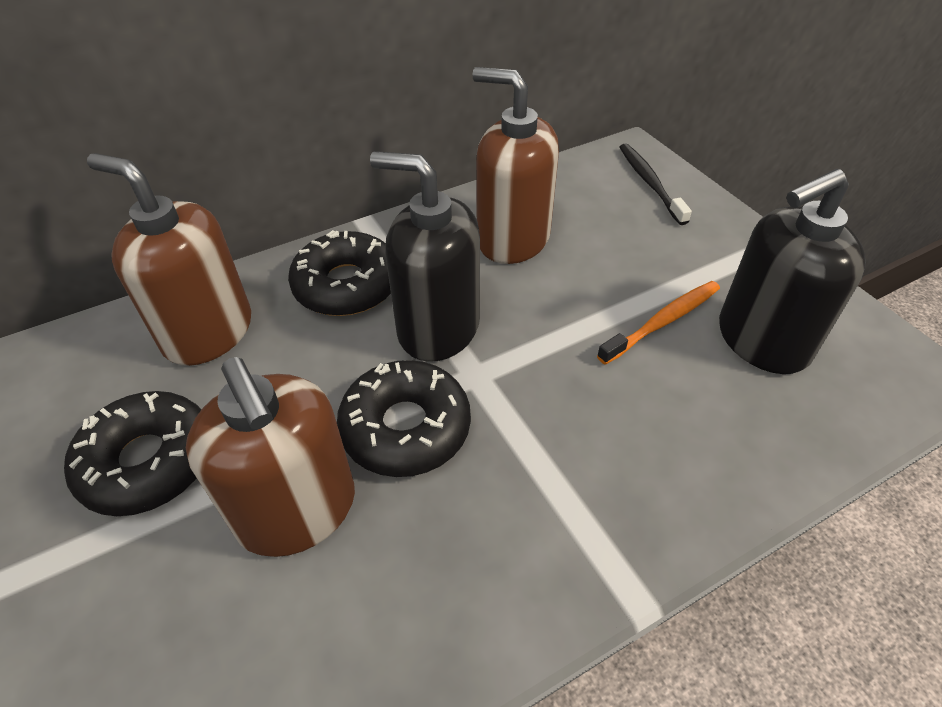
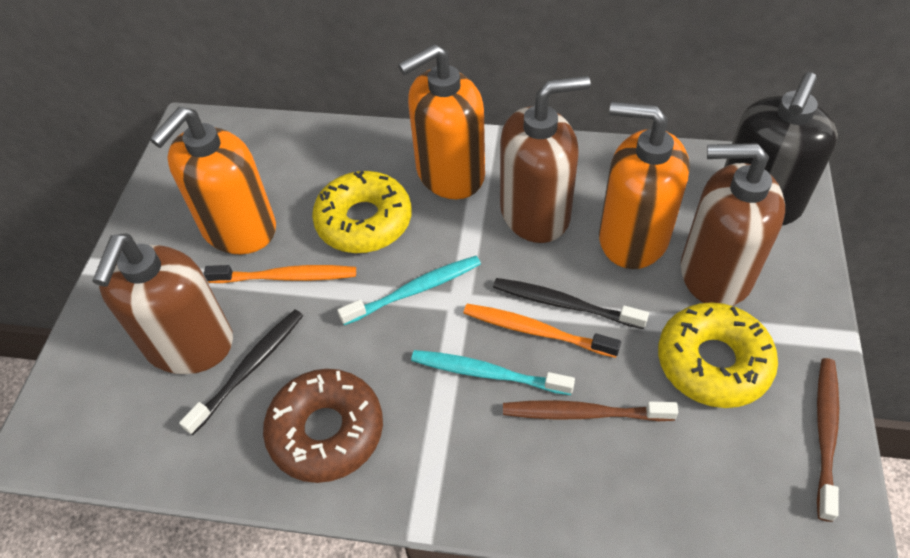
black donut: [64,391,201,516] [288,230,391,316] [337,360,471,477] = 3 -> none = 0
black soap dispenser: [370,151,480,362] [719,169,866,374] = 2 -> [724,72,838,226] = 1
black toothbrush: [620,144,692,225] = 1 -> [179,310,303,435] [493,278,649,329] = 2
brown donut: none = 0 -> [263,369,383,483] = 1
brown toothbrush: none = 0 -> [503,400,678,421] [817,358,839,522] = 2
orange soap dispenser: none = 0 -> [150,107,276,254] [398,44,485,199] [599,102,690,269] = 3
orange toothbrush: [597,281,720,365] = 1 -> [204,265,356,283] [463,304,621,358] = 2
turquoise toothbrush: none = 0 -> [337,256,481,326] [411,350,575,395] = 2
yellow donut: none = 0 -> [312,170,411,253] [658,302,778,408] = 2

